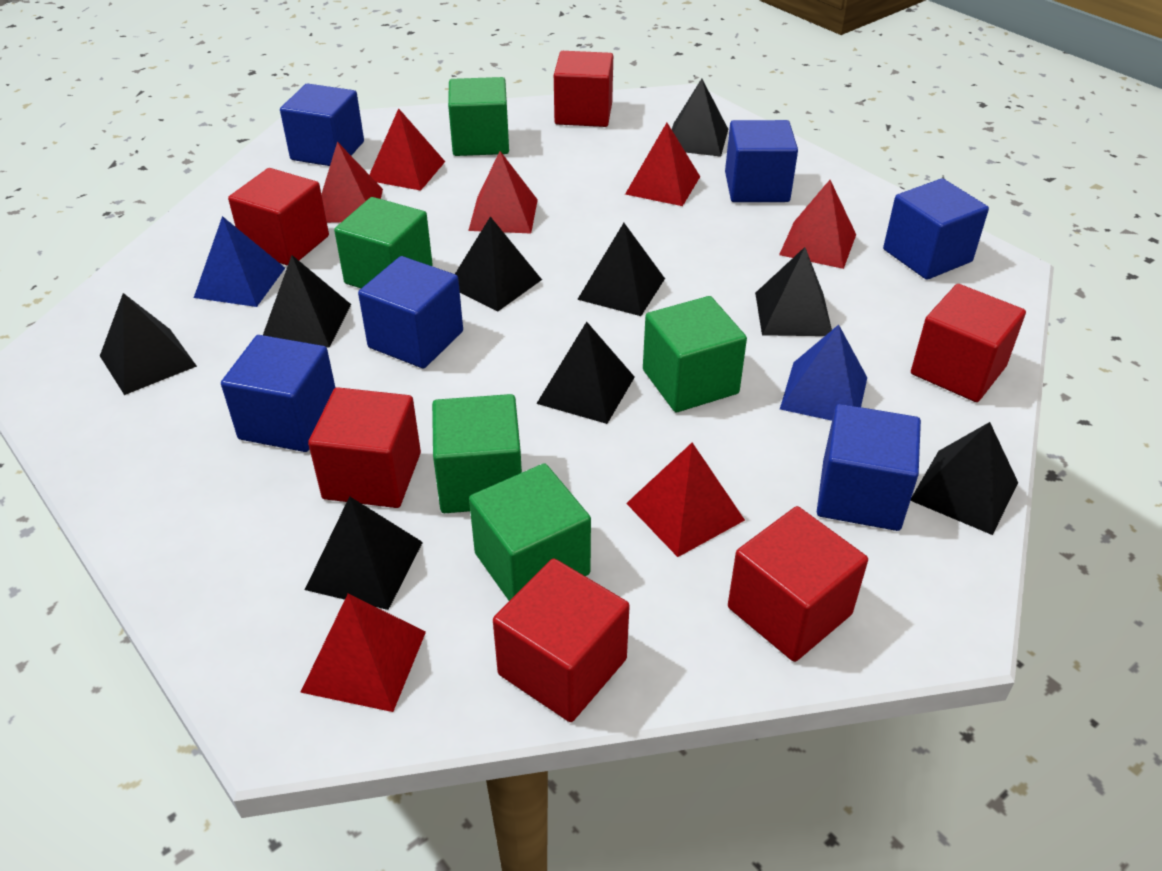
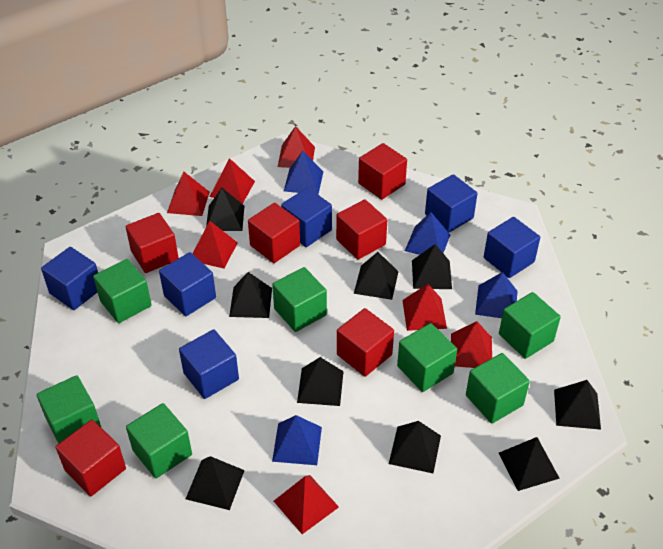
blue pyramid: [194,216,285,307] [780,325,867,421] = 2 -> [272,415,322,465] [284,151,323,194] [405,212,450,255] [475,272,518,318] = 4
green cube: [334,197,433,288] [432,394,522,513] [448,77,509,156] [469,463,591,601] [643,296,747,412] = 5 -> [37,375,101,444] [93,259,152,323] [126,403,192,478] [272,267,327,332] [397,323,457,392] [466,353,530,423] [499,292,561,359] = 7

